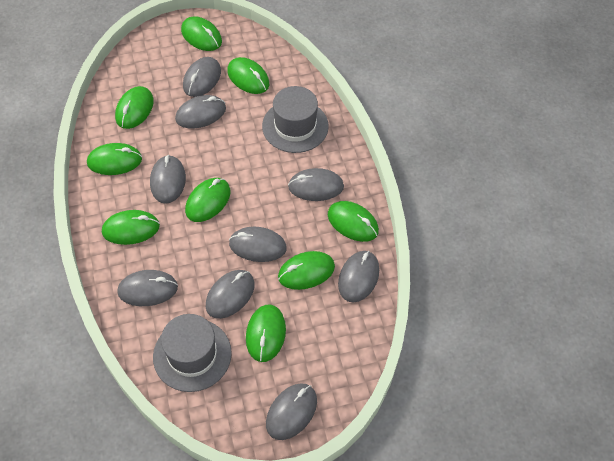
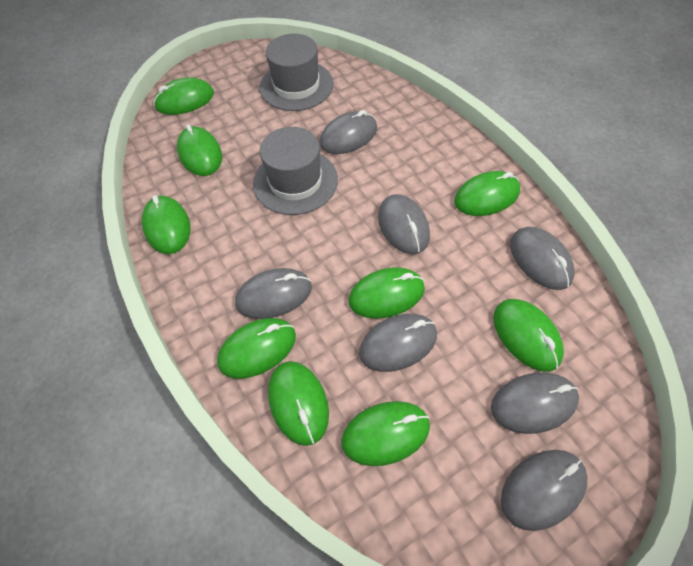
grey mouse: [117,270,178,306] [150,155,186,204] [175,95,226,129] [183,57,221,97] [206,270,255,319] [229,227,287,262] [266,383,317,440] [288,168,344,201] [338,251,379,302] = 9 -> [235,268,312,319] [320,110,377,154] [359,314,437,372] [378,194,430,255] [491,373,579,434] [501,450,587,531] [510,227,575,290] = 7

